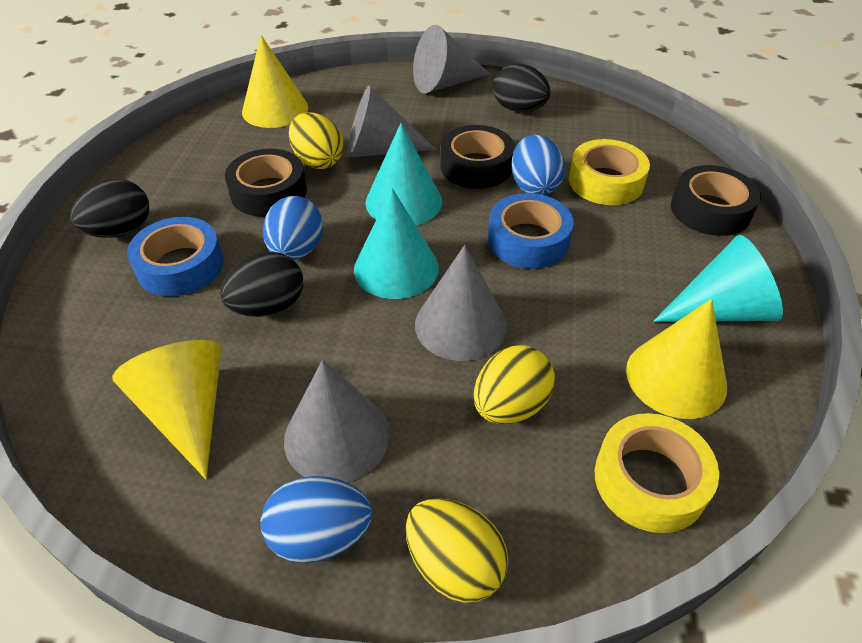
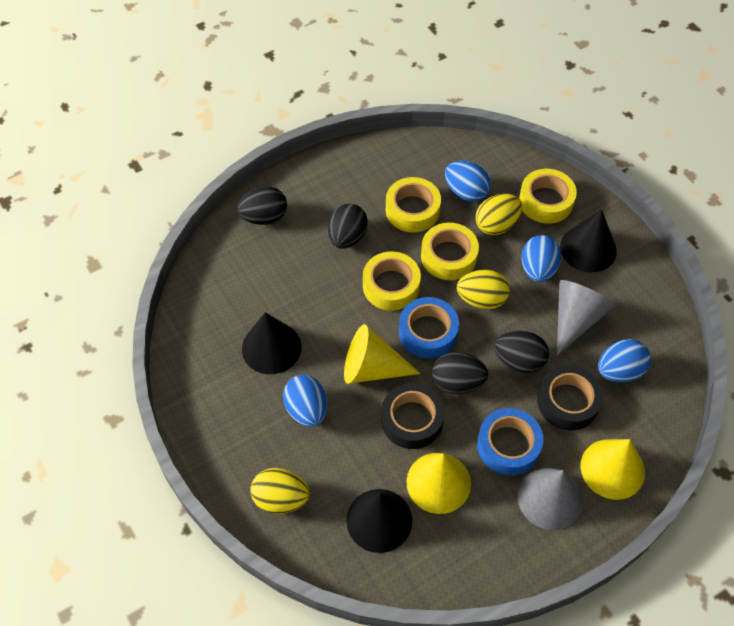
black cone: none = 0 -> [242,312,301,374] [346,489,412,553] [560,210,617,272] = 3
black egg: [70,179,149,238] [220,252,303,317] [493,64,550,112] = 3 -> [237,186,287,225] [328,204,368,249] [432,352,488,394] [494,330,549,373] = 4
black tape: [225,149,307,217] [440,125,515,189] [671,165,761,236] = 3 -> [381,383,445,449] [537,365,603,430] = 2
blue egg: [260,476,372,563] [263,196,323,260] [512,135,565,195] = 3 -> [283,375,327,427] [445,161,491,202] [522,235,561,282] [598,339,651,382] = 4
grey cone: [284,360,390,482] [347,86,436,158] [413,25,490,93] [415,245,507,361] = 4 -> [517,468,583,530] [557,280,615,356] = 2
turquoise cone: [354,188,439,299] [366,123,442,225] [653,235,783,322] = 3 -> none = 0
yellow tape: [569,139,650,205] [595,413,719,533] = 2 -> [363,251,421,311] [386,177,441,233] [421,223,479,280] [519,169,577,224] = 4

